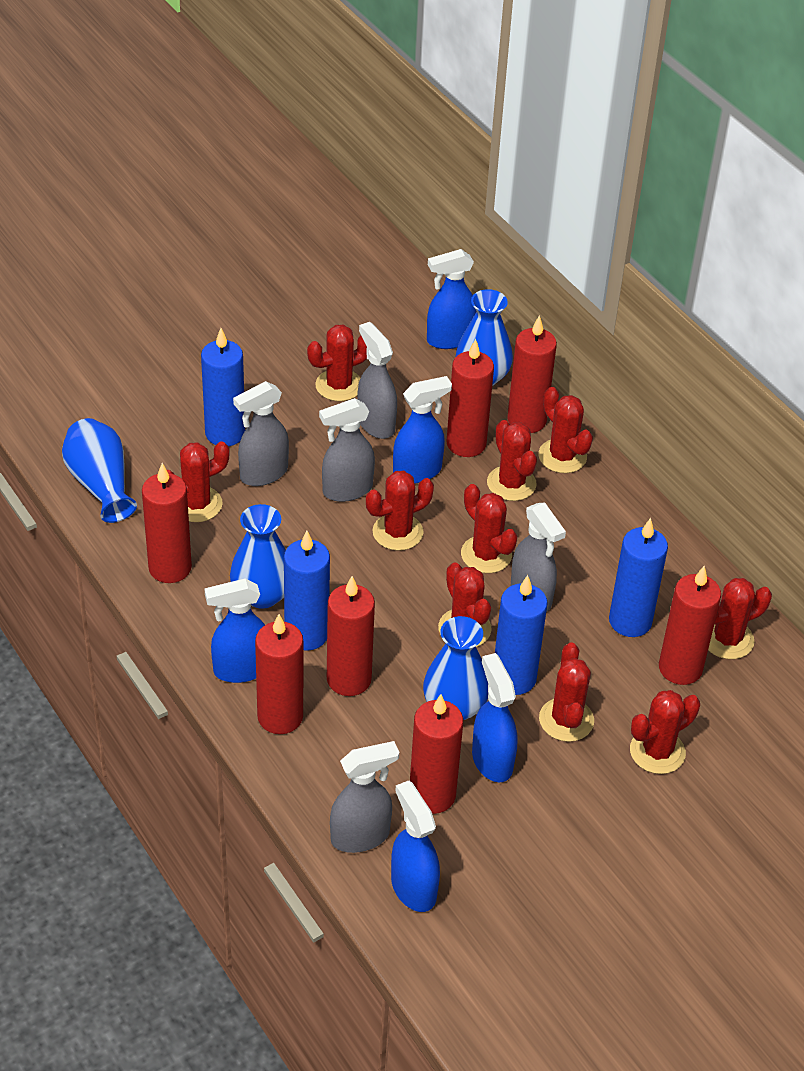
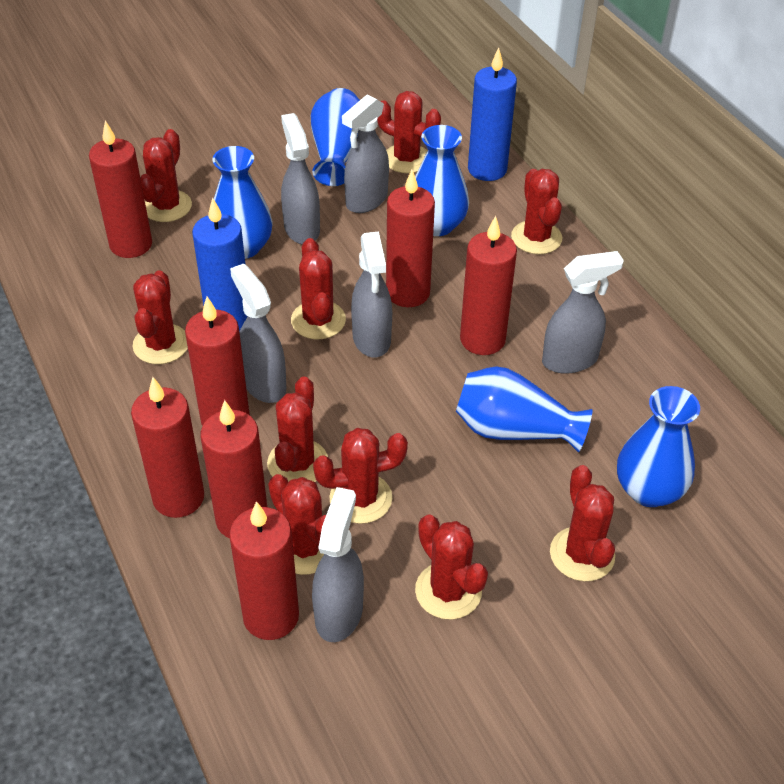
blue candle: [201,328,245,446] [284,531,330,651] [495,575,548,695] [609,518,668,637] = 4 -> [192,197,247,332] [468,48,517,181] = 2
blue spray bottle: [205,579,265,683] [391,781,440,912] [393,376,452,484] [427,249,476,349] [472,653,518,782] = 5 -> none = 0
blue vase: [62,418,137,523] [230,504,286,609] [423,616,488,720] [456,289,513,386] = 4 -> [212,146,272,259] [311,88,360,186] [415,125,469,236] [456,366,592,452] [617,386,700,507] = 5
grey spray bottle: [233,381,289,486] [319,398,375,502] [330,741,399,853] [357,322,397,439] [511,502,566,612] = 5 -> [230,263,286,403] [281,113,320,244] [312,487,364,642] [342,95,389,213] [351,232,392,358] [542,251,624,374] = 6

